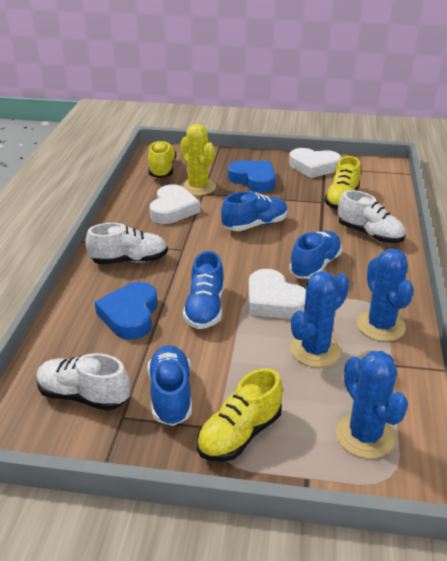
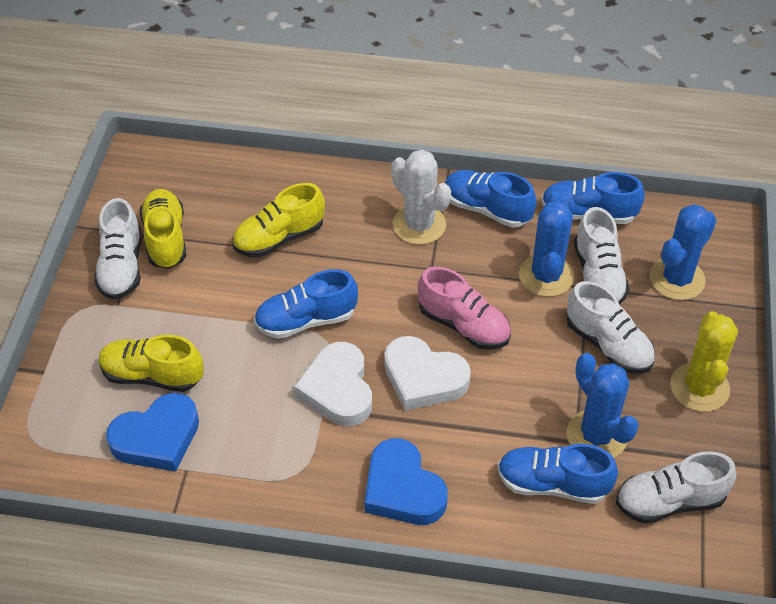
pink shoe: none = 0 -> [418,267,511,350] = 1
white cactus: none = 0 -> [391,150,451,245] = 1
white heart: [150,185,200,224] [248,269,306,319] [289,148,341,178] = 3 -> [294,342,372,426] [384,336,471,411] = 2
white shoe: [36,353,130,411] [85,223,168,264] [338,190,406,243] = 3 -> [94,198,142,300] [567,281,655,374] [574,207,630,304] [616,451,736,524] = 4

